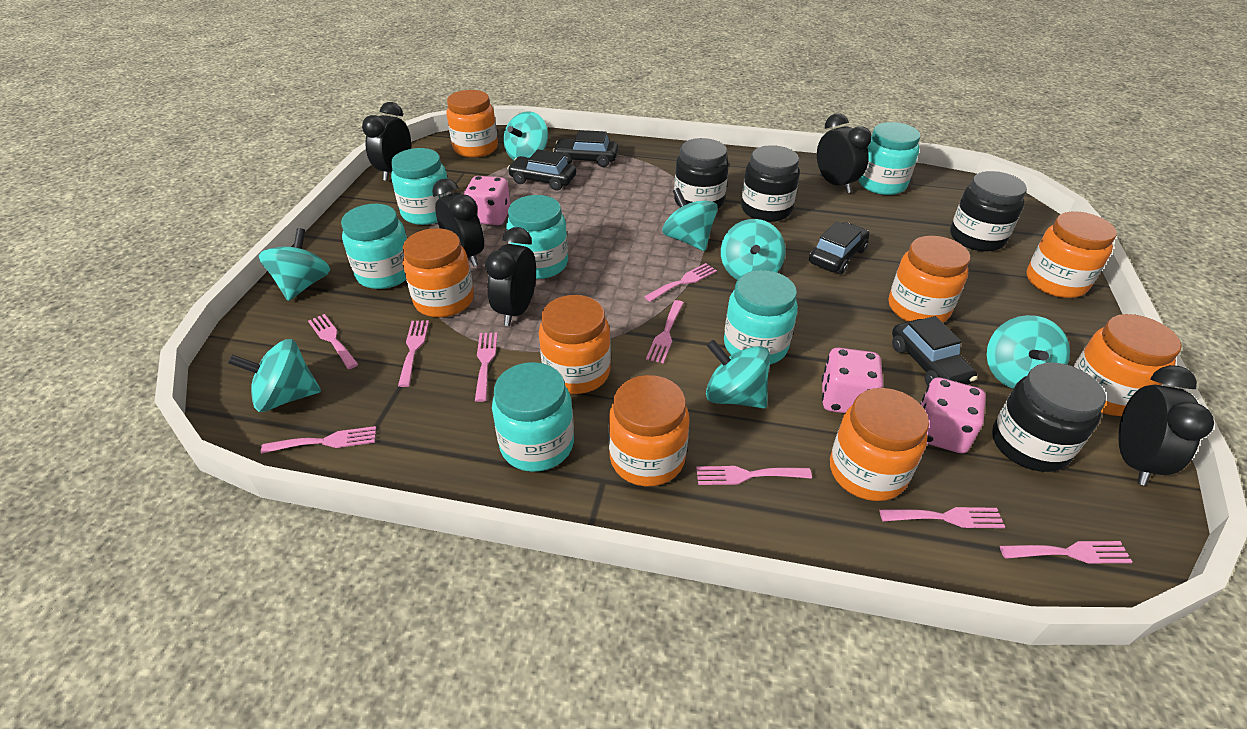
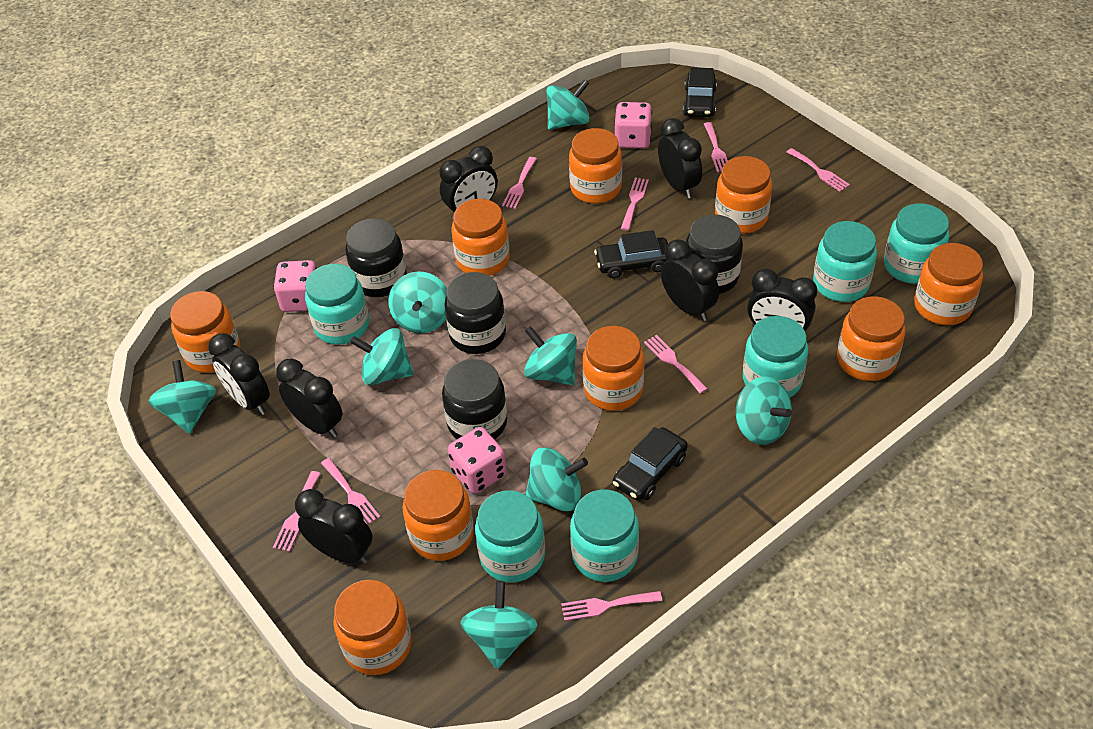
black car: [507,149,576,190] [553,130,618,167] [809,222,870,274] [892,316,977,385] = 4 -> [594,230,668,278] [613,427,688,501] [683,67,717,117] = 3
black clock: [362,102,411,181] [432,178,484,266] [485,227,536,326] [817,113,871,193] [1118,365,1214,486] = 5 -> [208,333,270,415] [276,358,343,438] [295,489,372,564] [439,146,498,219] [658,118,702,199] [661,239,719,321] [747,269,817,330] = 7
orange jar: [403,228,474,318] [446,90,498,158] [539,295,611,394] [609,375,690,486] [830,388,929,501] [889,236,970,323] [1026,211,1117,298] [1073,314,1182,416] = 8 -> [170,291,240,373] [333,580,412,675] [403,470,474,561] [451,199,509,276] [569,128,622,204] [582,326,644,411] [715,156,772,233] [837,296,905,381] [914,243,983,325] = 9
pink fork: [261,426,376,454] [308,314,358,369] [398,320,429,387] [475,332,497,402] [644,263,717,302] [646,300,684,363] [696,466,812,485] [879,507,1005,528] [1000,541,1133,564] = 9 -> [273,471,321,552] [321,458,380,525] [502,157,537,209] [561,591,662,621] [621,178,649,231] [644,335,708,394] [704,122,728,173] [787,148,850,192] = 8
turquoise spinning top: [228,339,321,412] [259,228,330,301] [503,111,548,160] [662,188,718,251] [706,340,770,409] [721,219,786,280] [987,315,1070,389] = 7 -> [148,360,216,434] [350,328,414,385] [388,271,447,333] [460,581,537,669] [524,326,577,385] [525,447,588,511] [546,79,590,130] [736,377,792,445] = 8

